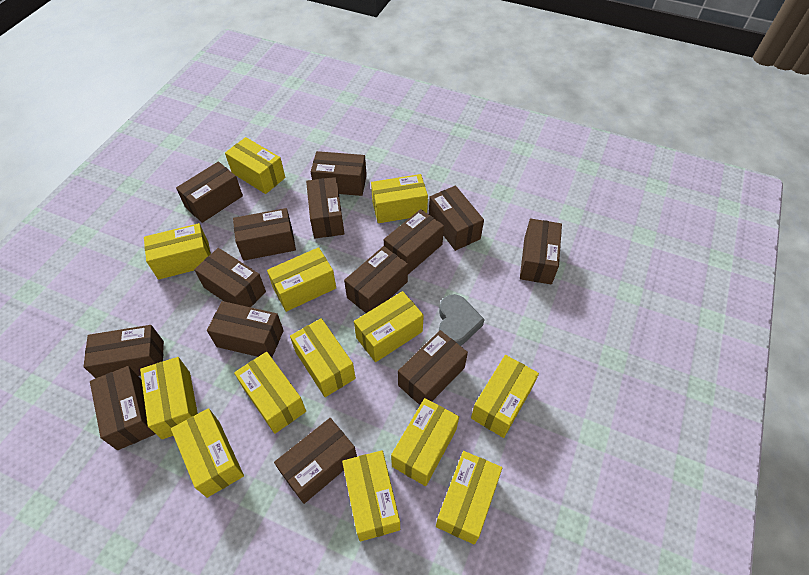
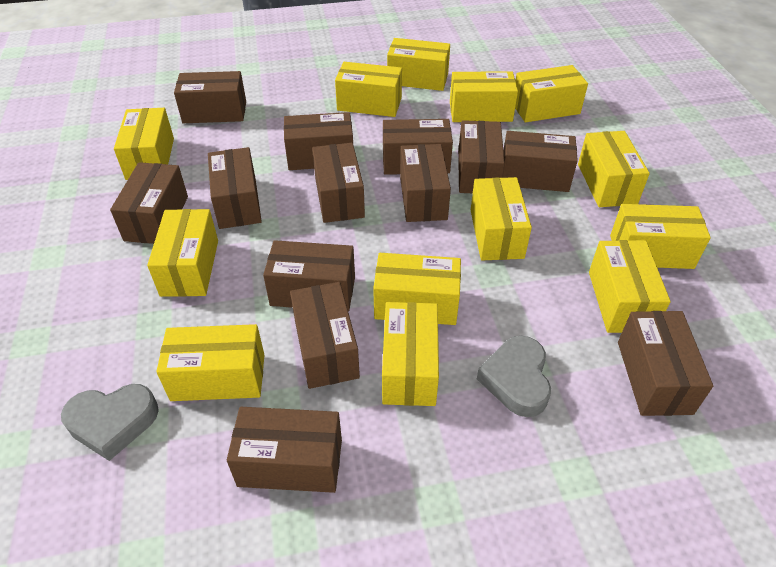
brown box: [83,325,164,378] [90,366,155,450] [176,161,243,223] [194,248,266,307] [207,301,284,358] [233,208,296,261] [274,418,357,504] [306,177,345,238] [311,151,367,196] [344,246,408,313] [384,209,444,274] [398,330,468,405] [429,186,484,251] [520,219,562,285] = 14 -> [110,162,188,244] [174,71,246,123] [208,147,262,229] [227,407,342,493] [263,240,355,312] [284,112,353,170] [290,282,360,389] [312,143,365,223] [383,119,453,175] [400,144,451,222] [458,120,505,193] [502,131,578,192] [618,311,713,416] = 13
grey heart: [439,294,485,346] = 1 -> [61,384,159,461] [477,336,551,417] = 2

